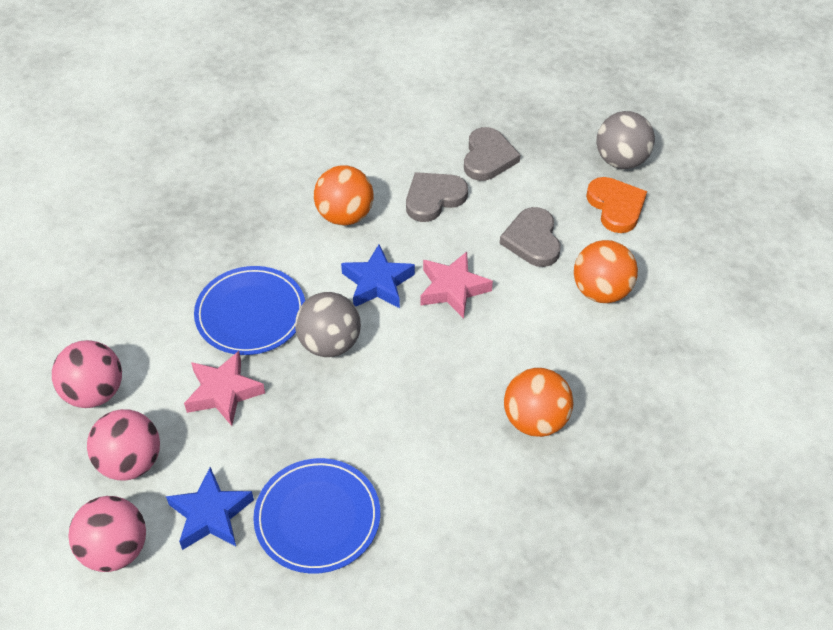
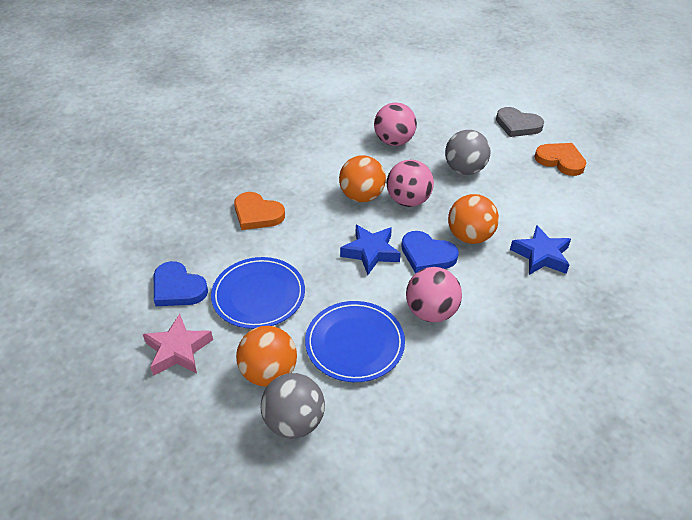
blue heart: none = 0 -> [154,261,208,306] [401,231,459,273] = 2
grey heart: [406,172,468,222] [464,127,520,181] [500,207,561,267] = 3 -> [496,107,544,137] = 1
orange heart: [586,177,647,233] = 1 -> [234,192,285,230] [535,143,586,176] = 2
pink star: [184,351,265,426] [421,252,493,319] = 2 -> [143,314,213,376] = 1

